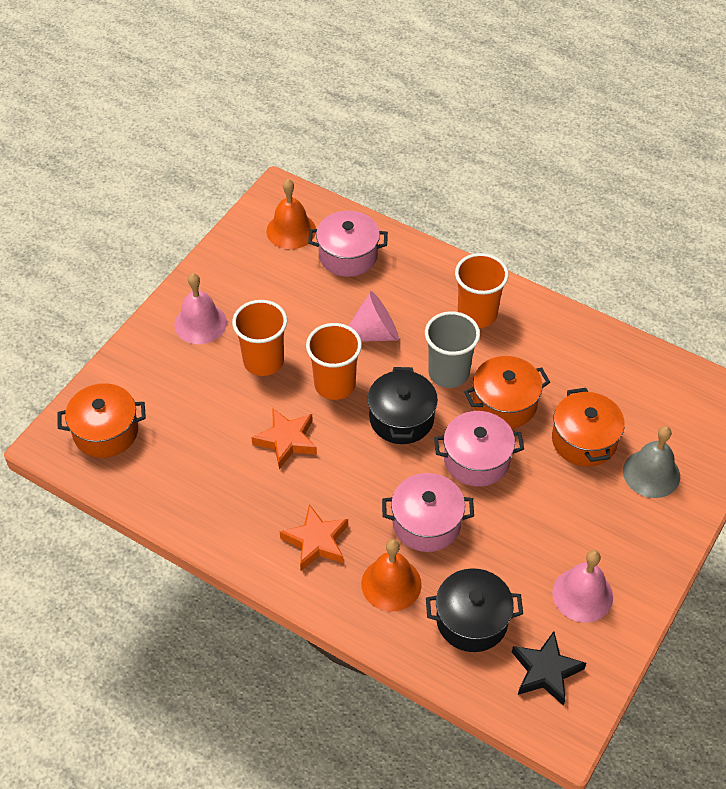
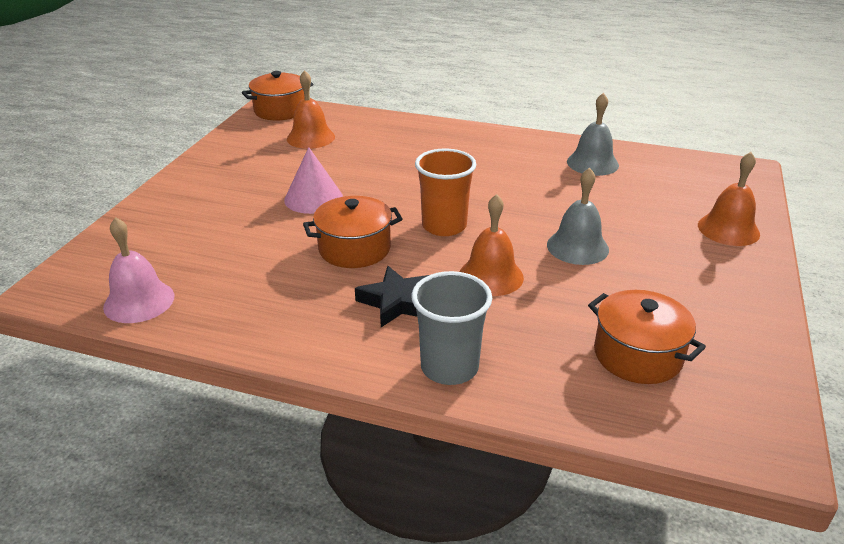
black pot: [368,367,438,444] [426,568,523,652] = 2 -> none = 0
grey bell: [623,426,680,498] = 1 -> [547,168,609,265] [567,93,619,176] = 2
orange bell: [266,179,316,249] [361,539,422,611] = 2 -> [287,70,335,149] [460,194,524,296] [698,152,760,246] = 3
orange cup: [232,300,287,376] [306,323,362,400] [455,253,509,328] = 3 -> [415,149,477,236] = 1
orange star: [251,408,317,469] [280,504,348,571] = 2 -> none = 0
pink bell: [174,273,227,344] [552,550,613,622] = 2 -> [103,217,174,323] = 1
pink pot: [308,211,388,277] [382,473,474,552] [434,411,524,487] = 3 -> none = 0

